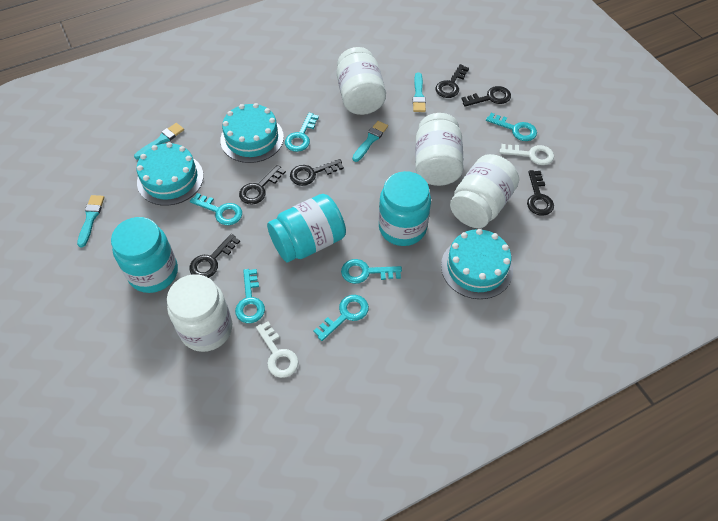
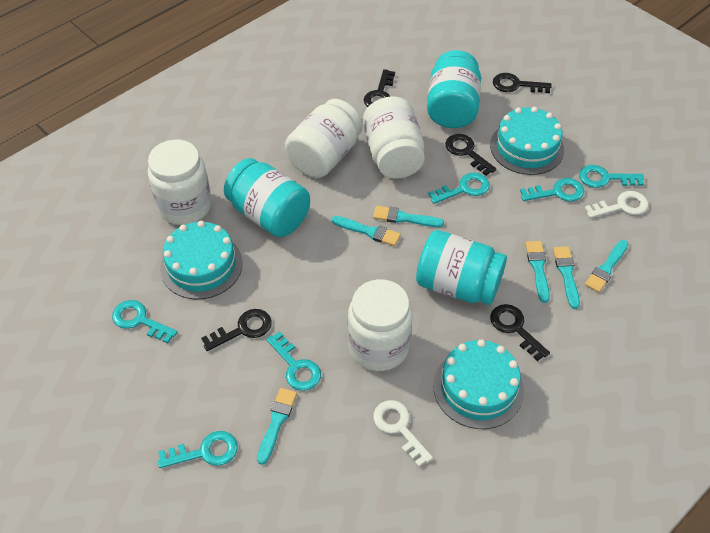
black key: [189,234,240,278] [239,165,286,205] [290,159,344,186] [435,64,469,98] [461,86,511,106] [527,170,554,216] = 6 -> [201,309,272,351] [364,69,395,107] [445,134,496,176] [490,304,550,361] [493,73,552,93] = 5
turquoise brush: [77,195,104,247] [134,123,184,160] [352,121,388,162] [413,72,426,112] = 4 -> [257,388,297,465] [332,216,401,246] [373,206,444,227] [525,241,550,303] [553,247,580,309] [585,240,628,293] = 6

